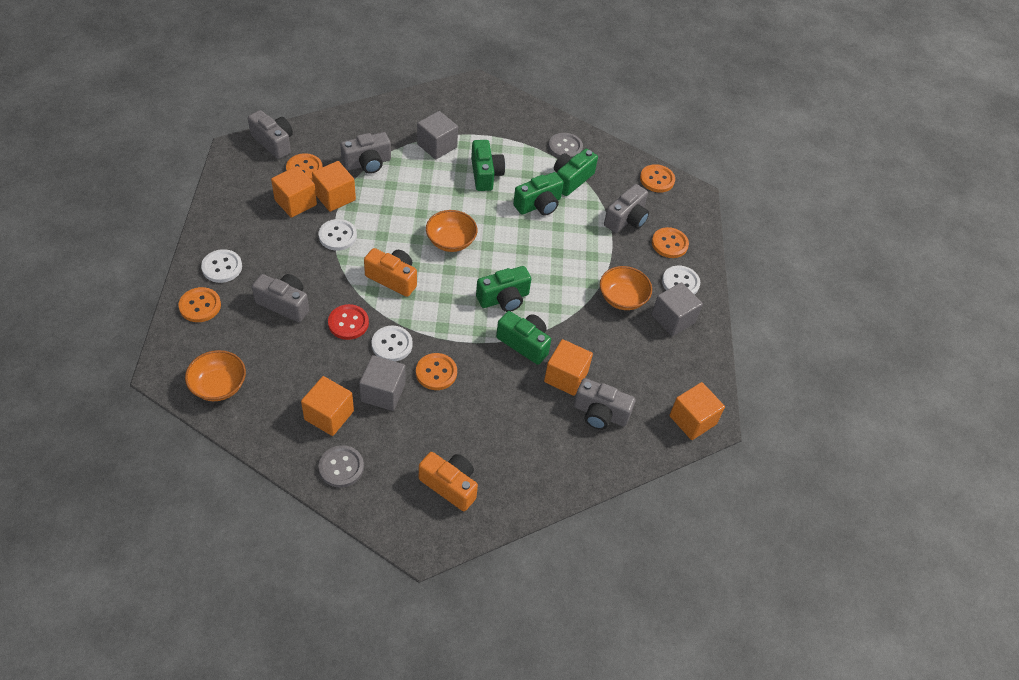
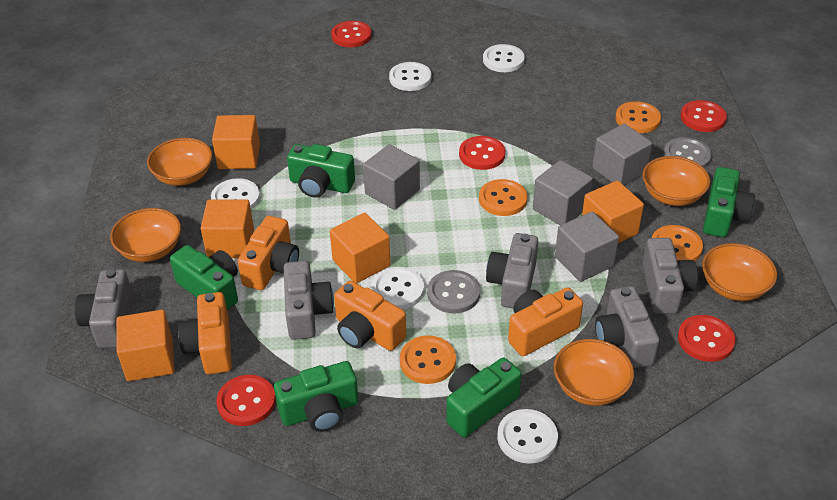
grey cube: [359,355,405,411] [417,111,458,159] [652,282,703,336] = 3 -> [363,144,420,210] [533,160,593,225] [555,212,619,282] [592,124,652,185] = 4
orange bowl: [185,350,246,401] [426,210,478,252] [600,266,652,310] = 3 -> [110,208,181,262] [147,138,213,186] [554,339,634,406] [642,156,710,206] [702,243,777,301] = 5
orange button: [178,287,221,322] [286,153,323,181] [416,353,457,390] [640,164,675,193] [652,227,689,258] = 5 -> [400,335,456,384] [479,179,527,216] [615,101,661,133] [652,225,703,261] = 4
orange camera: [364,248,417,297] [419,452,478,511] = 2 -> [178,292,232,374] [238,216,299,290] [334,281,406,351] [508,288,583,356] = 4
red button: [328,304,369,340] = 1 -> [216,375,276,426] [331,21,372,47] [459,136,505,170] [678,315,736,362] [680,100,727,132] = 5
white button: [201,249,242,283] [318,219,357,251] [371,326,413,361] [662,266,700,295] = 4 -> [211,178,260,210] [371,267,424,310] [389,62,432,91] [483,44,525,72] [497,409,558,464] = 5

